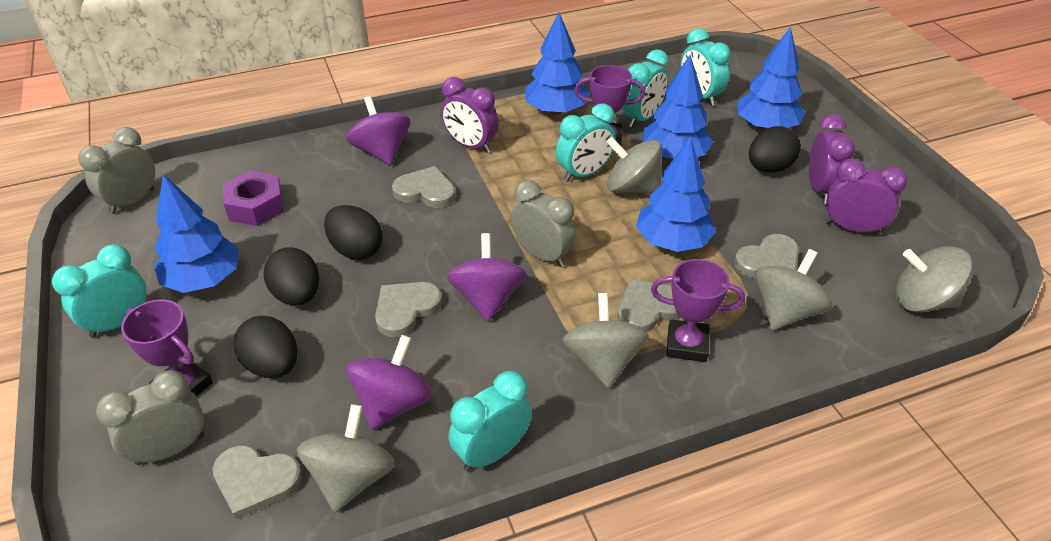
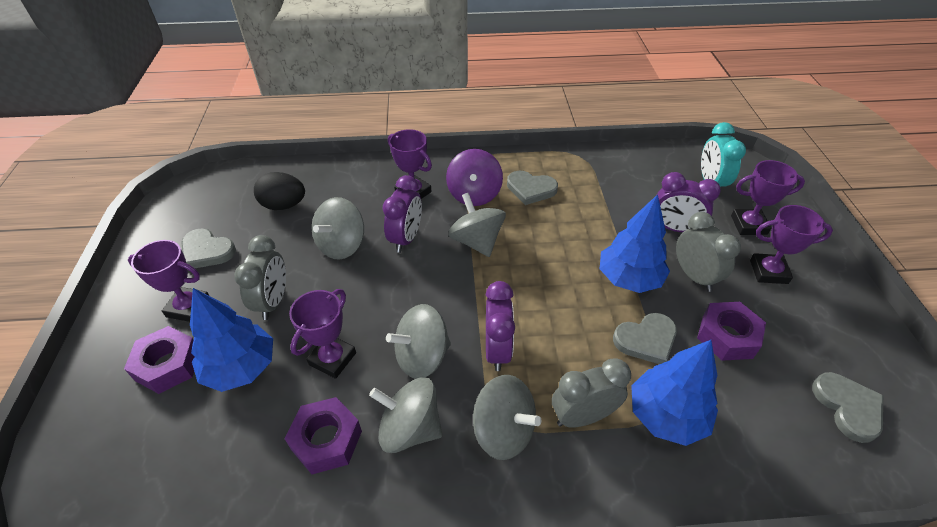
black egg: [233,316,298,378] [264,247,320,306] [324,205,383,260] [749,126,801,173] = 4 -> [254,172,305,210] = 1
blue tree: [154,174,239,293] [525,12,589,115] [636,137,716,252] [643,55,713,160] [737,27,805,130] = 5 -> [190,288,273,392] [600,194,670,293] [631,340,718,446] = 3
grey heart: [212,445,302,520] [375,282,442,337] [392,166,456,208] [617,279,681,332] [734,234,799,278] = 5 -> [181,228,236,268] [507,171,558,205] [613,313,677,364] [812,372,883,443] = 4
purple nut: [223,171,285,226] = 1 -> [124,326,194,394] [285,397,362,474] [697,302,766,361] = 3
purple spinning top: [346,335,432,430] [347,96,410,166] [447,233,527,321] = 3 -> [446,149,503,206] = 1
purple trophy: [121,299,213,397] [574,65,645,146] [651,259,745,362] = 3 -> [128,240,209,322] [289,289,356,379] [388,129,432,199] [731,160,805,235] [750,205,833,284] = 5
turquoise clock: [52,244,147,338] [449,371,532,472] [556,103,616,182] [622,49,669,128] [681,28,731,106] = 5 -> [701,122,746,195] = 1

